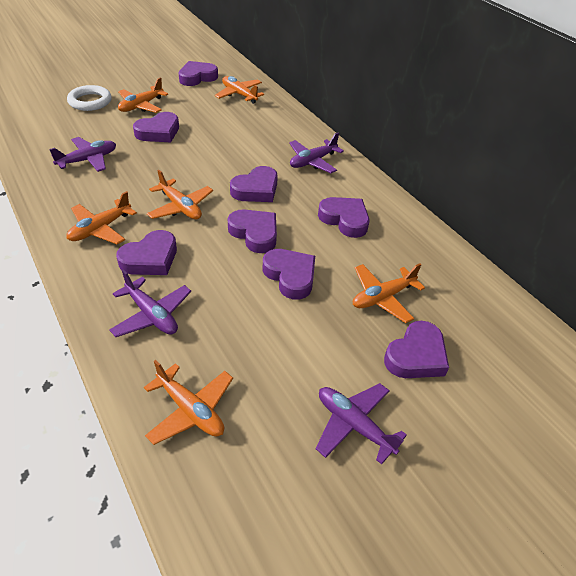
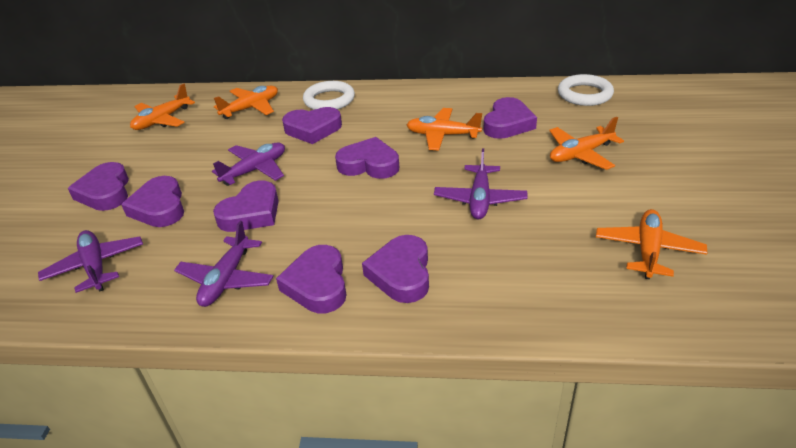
orange plane: [67,191,137,244] [118,77,168,113] [144,360,233,445] [147,170,213,219] [215,76,264,104] [353,263,425,323] = 6 -> [130,84,195,130] [214,86,278,119] [407,108,482,151] [549,117,624,170] [596,209,707,279] = 5
white ring: [67,85,112,111] = 1 -> [303,81,355,110] [558,74,614,106] = 2

